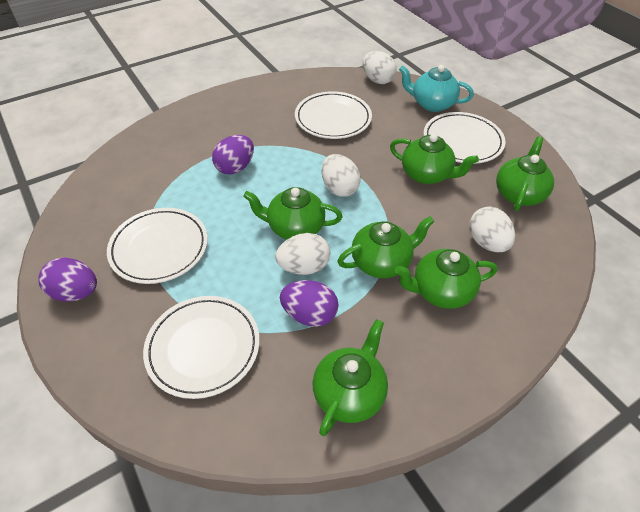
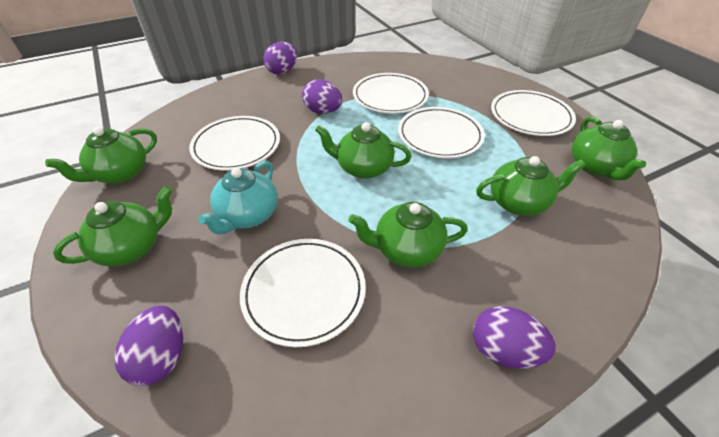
purple egg: [38,258,97,301] [212,135,254,175] [280,280,339,327] = 3 -> [114,305,183,386] [264,42,297,75] [302,79,342,114] [473,306,556,369] = 4
white egg: [275,233,330,275] [322,154,361,197] [363,51,396,84] [469,206,515,252] = 4 -> none = 0
white plate: [107,208,208,284] [143,296,260,399] [295,91,372,139] [423,112,505,164] = 4 -> [189,116,280,171] [240,239,366,347] [353,73,429,114] [398,107,485,158] [491,90,576,136] = 5

